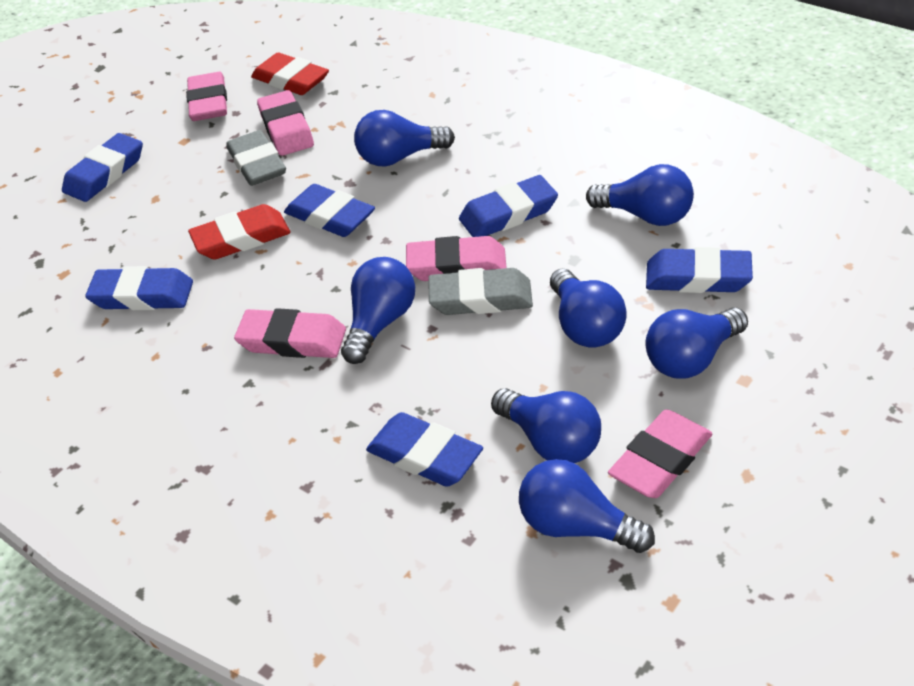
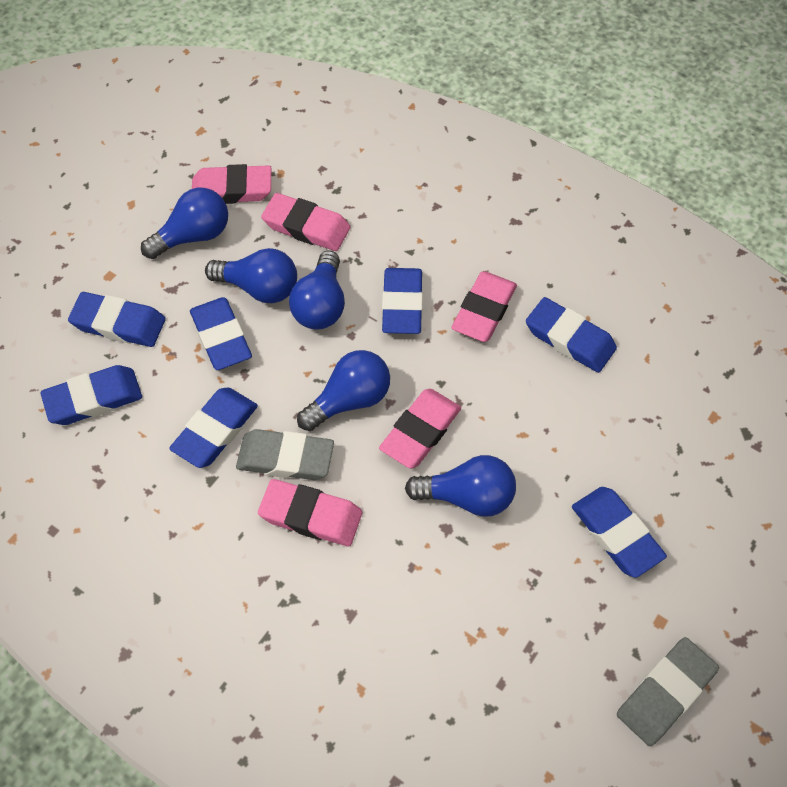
blue eraser: [62,133,143,202] [85,266,193,310] [284,184,375,237] [366,412,483,487] [459,175,558,237] [646,247,753,293] = 6 -> [40,365,142,425] [68,292,166,347] [169,387,258,468] [190,297,252,370] [382,268,423,334] [526,297,617,373] [572,487,667,578] = 7
blue light bulb: [341,257,415,364] [354,110,455,166] [491,388,601,463] [519,459,655,553] [550,269,627,348] [586,164,694,226] [646,308,748,379] = 7 -> [141,188,228,259] [205,248,297,303] [289,251,345,330] [297,350,390,431] [405,455,516,517] = 5
red eraser: [188,204,291,260] [251,53,329,95] = 2 -> none = 0

